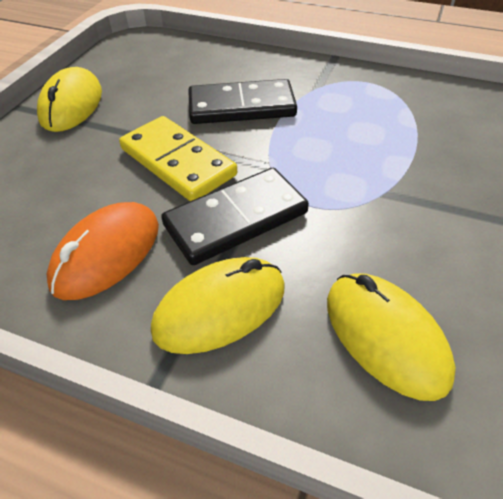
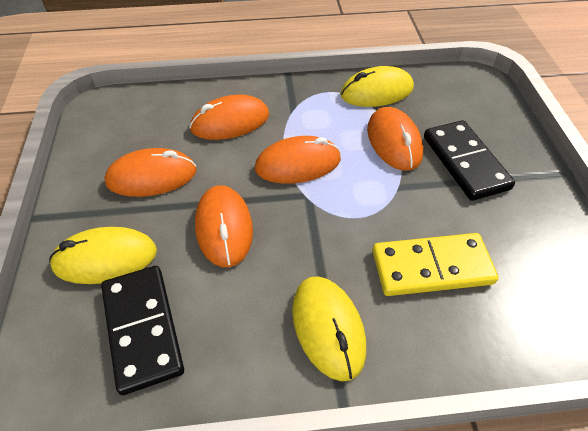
orange mouse: [47,202,159,300] = 1 -> [104,148,197,197] [189,95,269,140] [195,185,253,267] [255,136,341,184] [367,107,423,171] = 5

